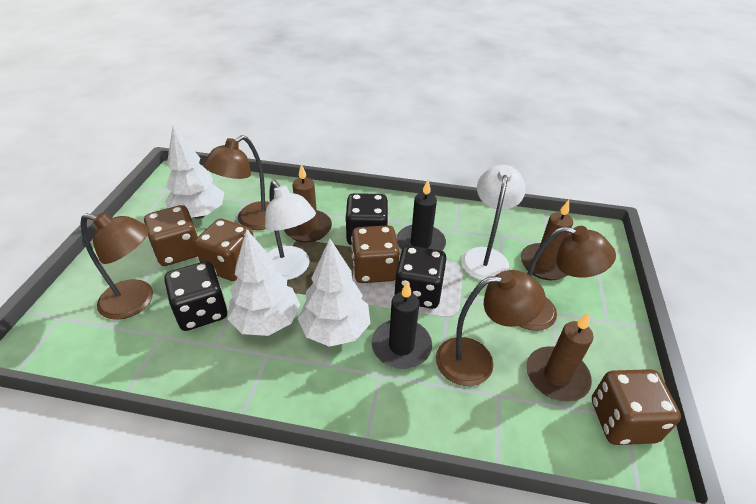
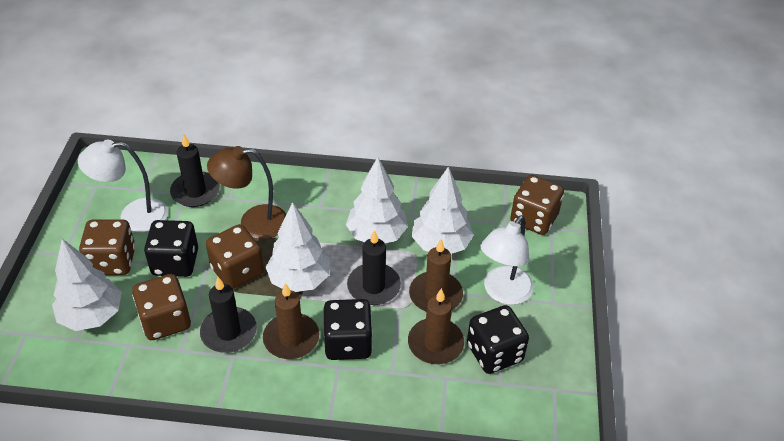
black candle: [371,281,432,369] [397,180,446,251] = 2 -> [170,134,220,207] [200,277,257,353] [347,230,401,305] = 3
brown lamp: [81,212,153,320] [203,135,270,230] [436,270,546,386] [519,226,616,331] = 4 -> [207,146,286,239] = 1
white tree: [165,126,224,219] [227,229,300,336] [298,239,370,347] = 3 -> [52,239,122,331] [265,202,330,292] [346,157,408,243] [412,167,474,254] = 4

